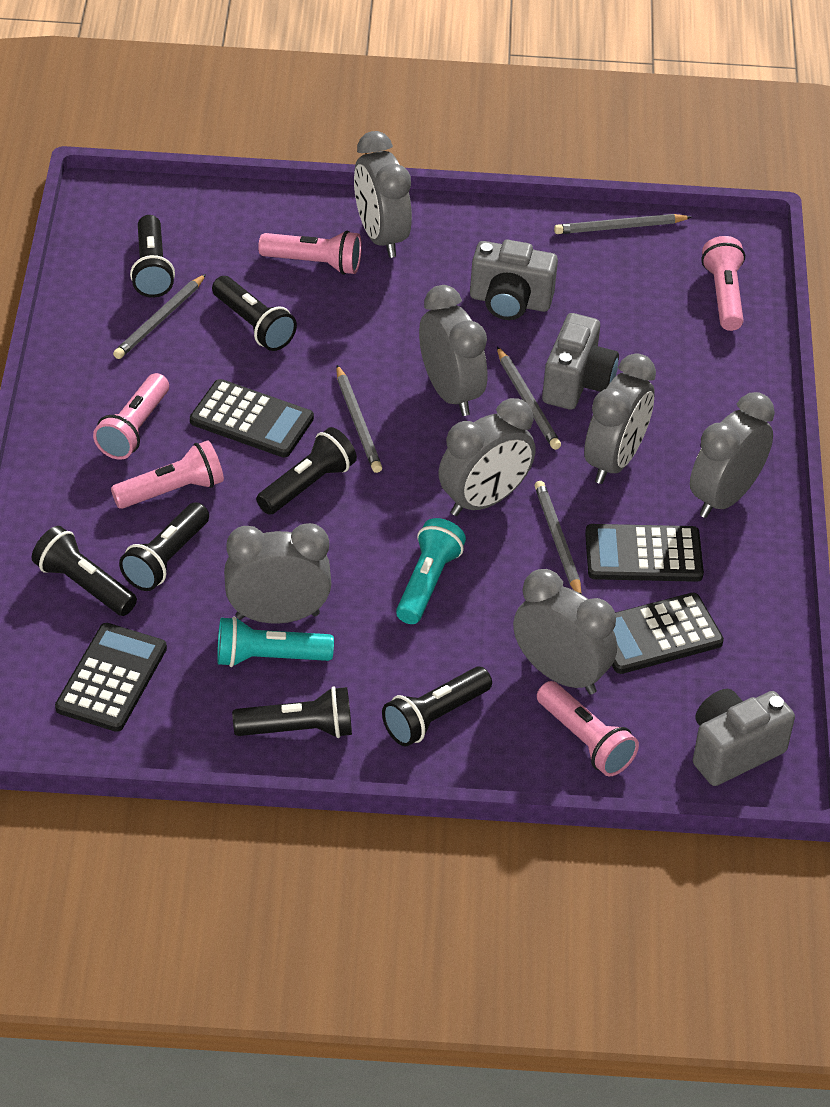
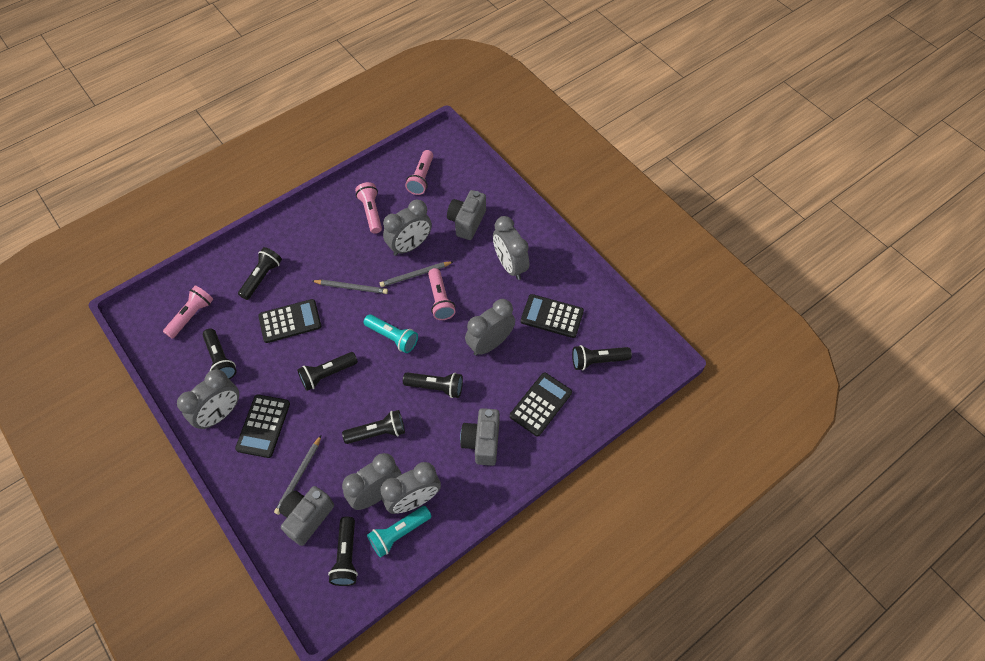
grey clock: [224,523,331,624] [354,131,412,258] [419,285,488,416] [438,398,536,516] [513,569,617,695] [584,353,656,484] [690,392,775,518] = 7 -> [177,369,239,429] [342,453,402,510] [380,462,441,514] [383,200,432,256] [465,299,515,356] [493,216,529,280] = 6
grey pencil: [113,274,206,359] [336,365,382,473] [497,347,561,450] [534,481,582,595] [554,214,692,234] = 5 -> [274,436,321,515] [312,280,388,294] [380,261,453,287] = 3
pink flashlight: [93,373,169,460] [111,440,224,509] [258,230,362,275] [537,681,639,776] [701,236,745,331] = 5 -> [163,285,213,339] [355,182,382,234] [405,150,433,195] [428,268,456,320] = 4

